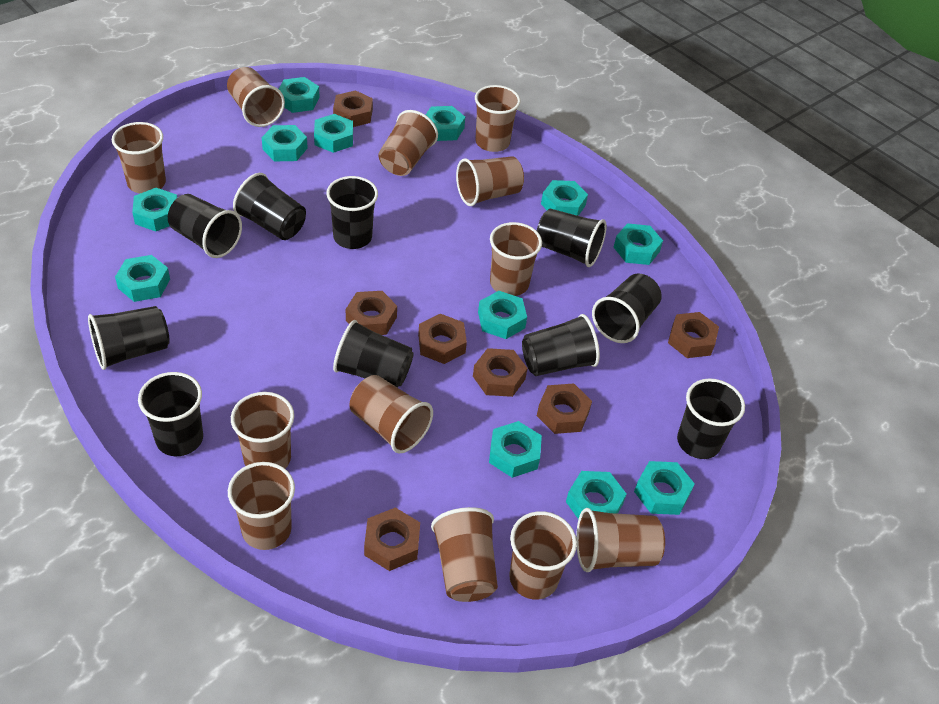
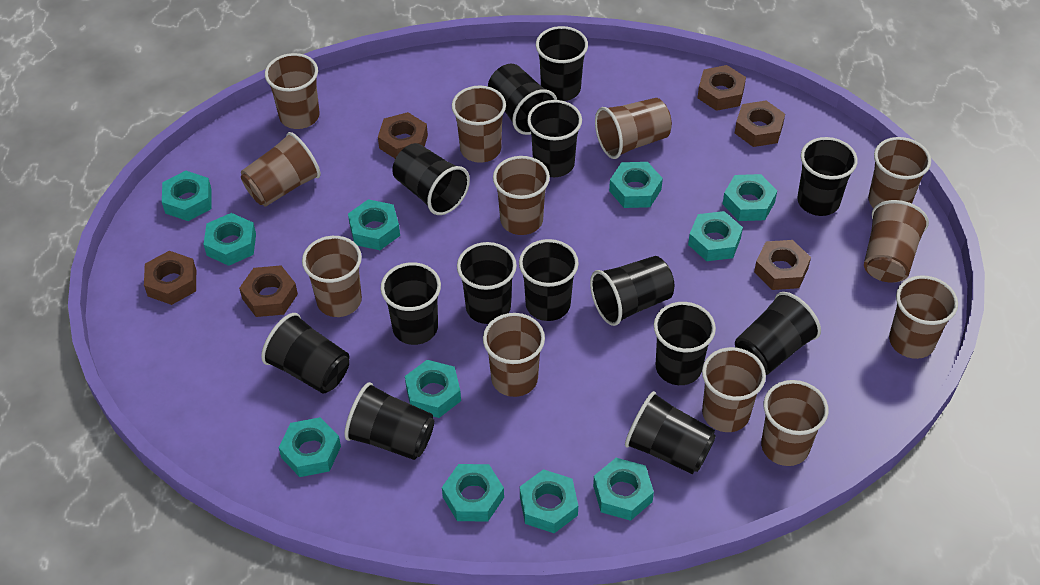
black cup: [88,306,170,370] [138,372,203,456] [168,194,242,258] [233,173,306,240] [326,176,378,249] [333,320,414,388] [522,314,600,376] [537,209,607,267] [592,273,662,343] [677,378,745,459] = 10 -> [261,313,349,393] [344,382,434,460] [381,262,441,345] [392,143,470,215] [457,242,517,324] [488,64,557,135] [519,239,579,321] [527,100,582,177] [536,26,588,101] [590,256,674,326] [625,391,716,474] [654,302,716,385] [735,292,821,375] [797,137,858,216] = 14
brown nut: [333,90,373,127] [346,291,397,335] [364,508,420,571] [418,314,467,364] [473,348,528,397] [537,384,592,434] [668,312,719,358] = 7 -> [144,251,196,305] [239,265,298,317] [378,112,428,159] [698,65,746,111] [735,100,785,147] [754,240,811,290] = 6
turquoise nut: [115,255,170,302] [132,188,177,231] [262,125,308,161] [279,77,320,113] [314,114,353,153] [426,106,465,141] [478,291,527,339] [489,421,542,478] [541,180,588,216] [566,471,627,519] [614,223,663,265] [634,461,695,515] = 12 -> [162,171,212,221] [203,213,256,266] [279,417,341,477] [348,199,400,250] [405,360,461,418] [442,464,504,521] [520,469,578,533] [593,458,654,521] [609,162,663,208] [688,211,743,261] [723,174,777,221] = 11

